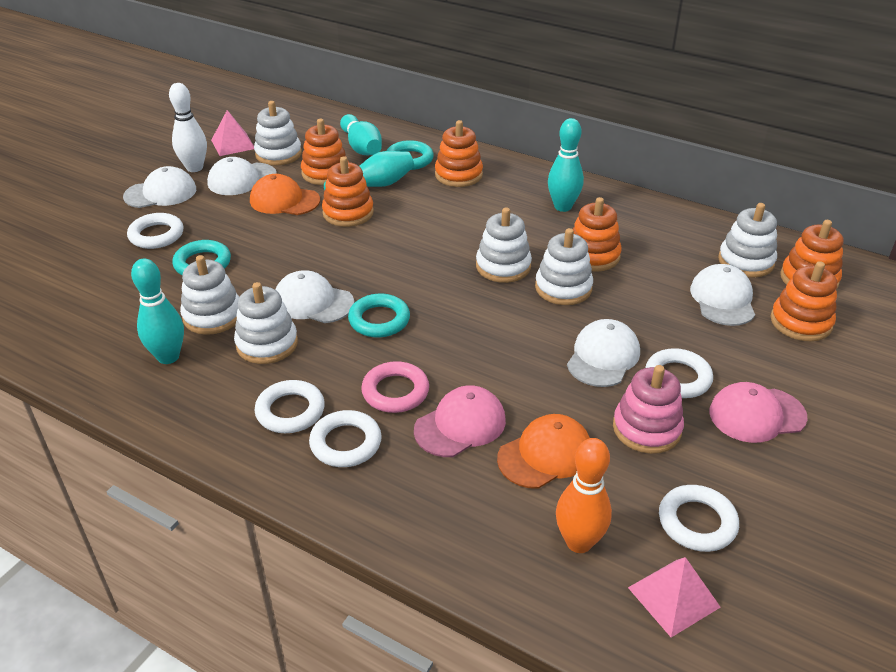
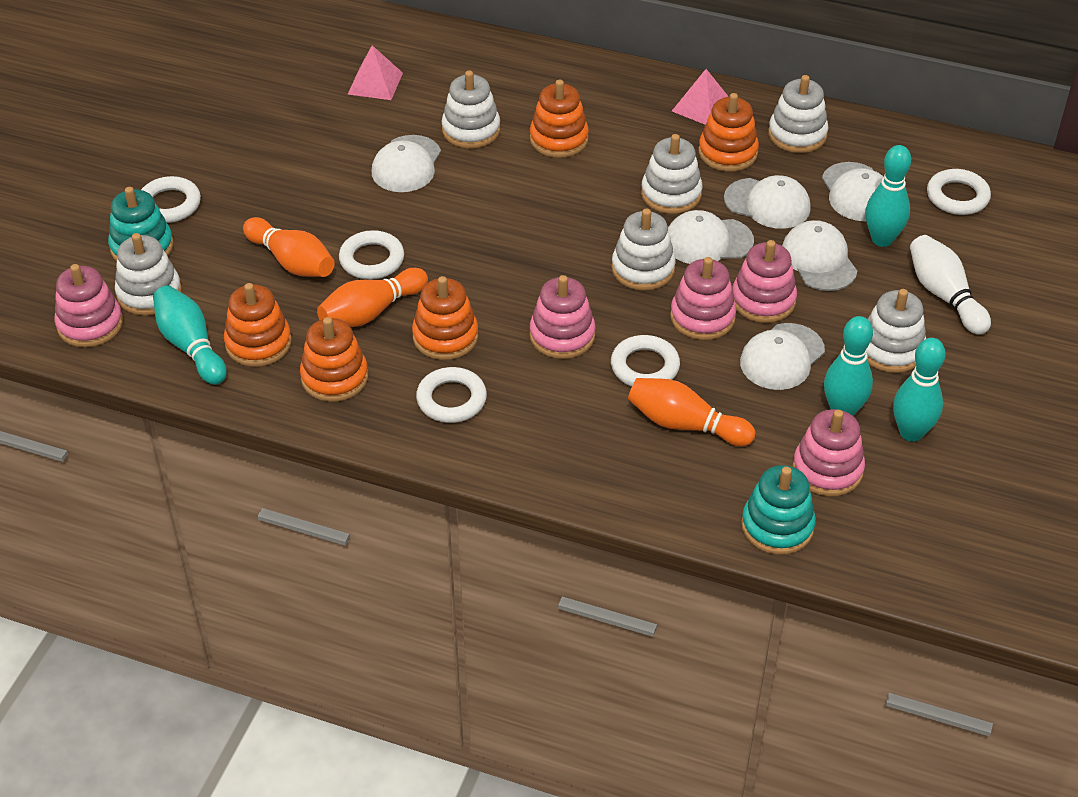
orange bowling pin: [556,438,612,553] = 1 -> [243,217,335,277] [317,268,428,327] [628,378,755,446] = 3
orange cap: [250,174,320,215] [497,414,590,489] = 2 -> none = 0
orange stacking toy: [301,119,349,185] [322,156,374,227] [435,120,483,187] [573,197,622,272] [770,261,837,341] [780,220,844,288] = 6 -> [224,283,292,367] [300,317,368,402] [412,276,478,360] [530,79,589,158] [699,93,759,172] = 5
pink cap: [414,385,506,457] [710,382,808,443] = 2 -> none = 0
pink ring: [361,361,429,413] = 1 -> none = 0
pink stacking toy: [613,365,684,454] = 1 -> [55,264,123,347] [530,275,596,359] [670,257,736,340] [732,240,797,323] [793,409,865,496] = 5
turquoise ring: [172,240,231,275] [348,294,410,338] [386,140,434,170] = 3 -> none = 0
turquoise stacking toy: none = 0 -> [108,187,174,261] [741,465,816,555] = 2
white cap: [123,166,196,208] [207,157,277,195] [275,270,354,323] [567,319,640,387] [690,264,755,326] = 5 -> [372,135,441,192] [668,210,754,264] [724,175,811,229] [740,323,825,390] [782,220,857,291] [822,162,883,221] = 6

